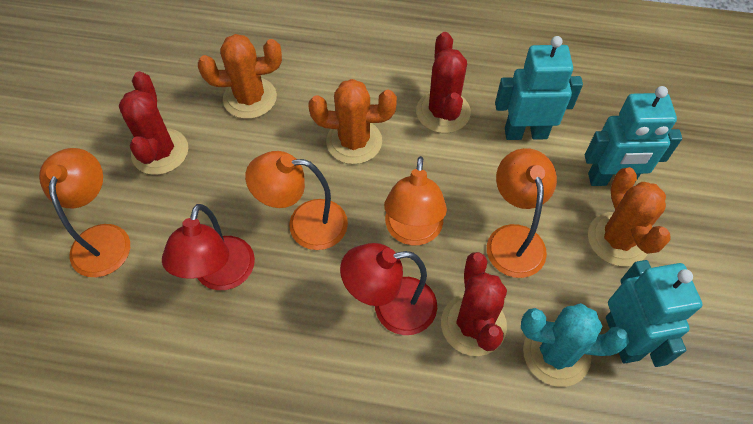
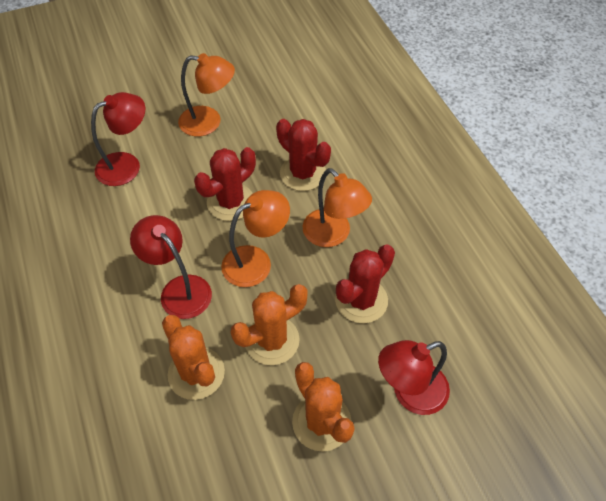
orange lamp: [39,148,130,277] [245,151,348,250] [384,156,447,245] [487,148,557,278] = 4 -> [178,53,235,136] [221,190,290,287] [303,168,372,247] = 3
red lamp: [162,204,255,290] [340,243,437,335] = 2 -> [91,92,145,186] [130,215,212,319] [378,340,450,415] = 3
turquoise cactus: [521,303,630,387] = 1 -> none = 0
turquoise robot: [495,36,583,140] [585,86,682,186] [606,260,703,367] = 3 -> none = 0

